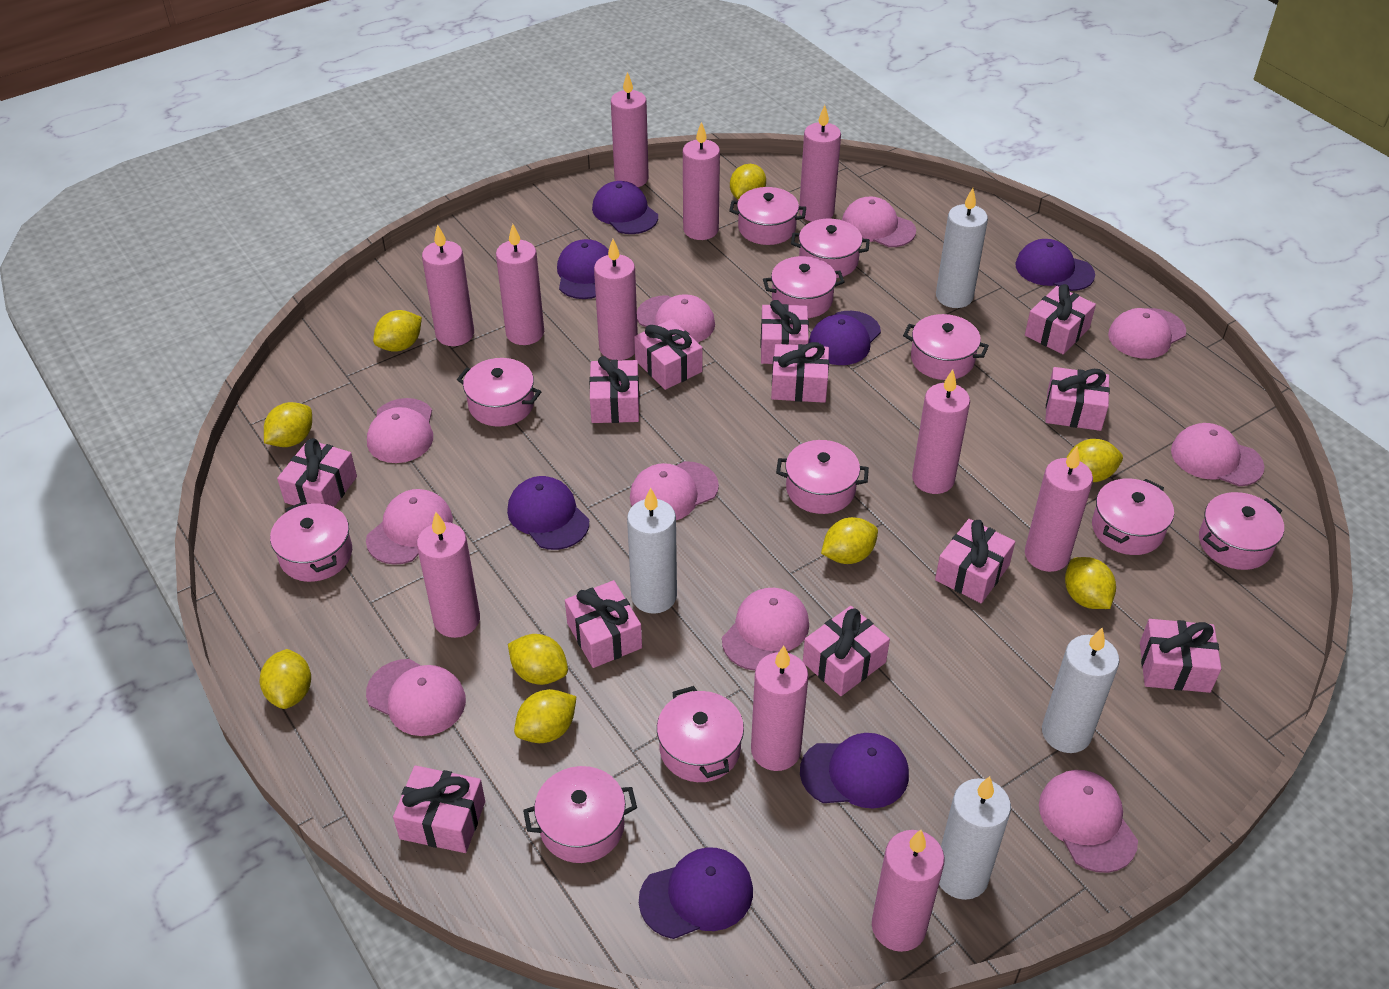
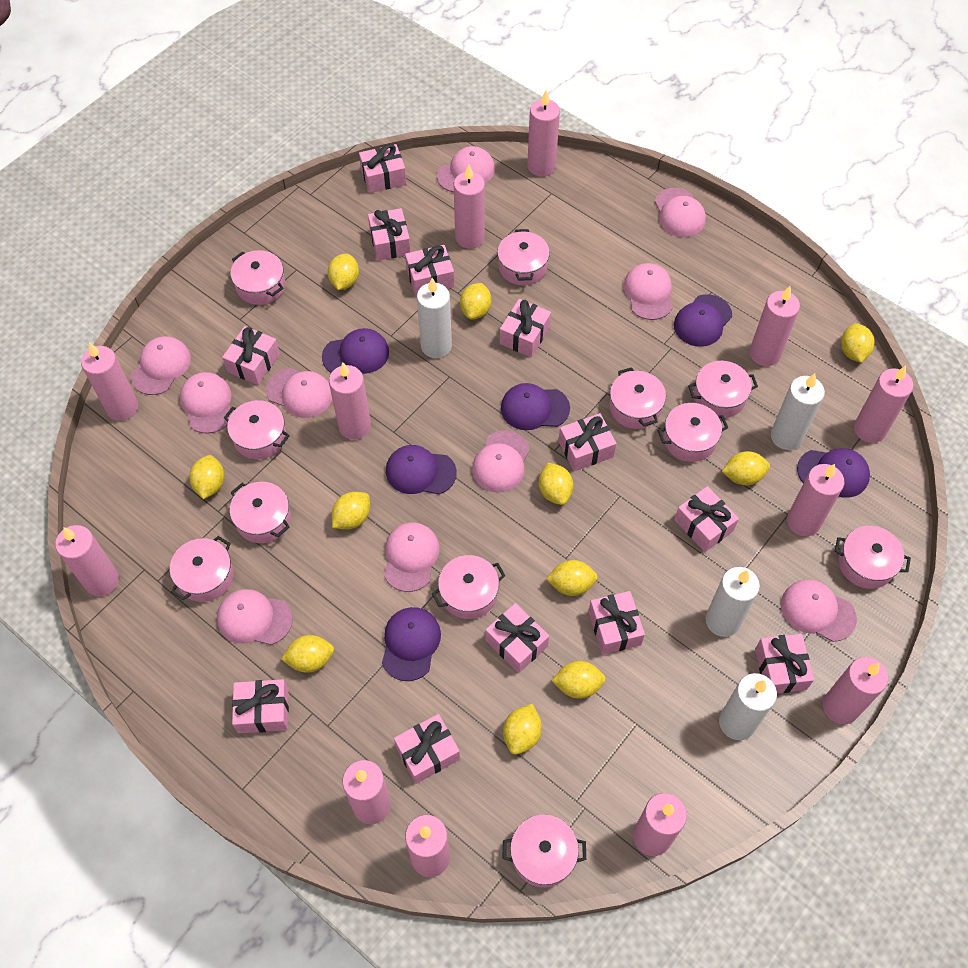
pink candle: [417,512,480,638] [422,224,474,346] [496,224,544,345] [594,239,638,360] [611,72,649,187] [683,122,720,240] [751,646,808,771] [799,105,841,222] [872,830,945,952] [912,369,970,494] [1025,446,1093,572] = 11 -> [55,525,119,596] [81,342,138,421] [329,363,371,440] [342,760,391,824] [405,815,450,877] [454,164,485,249] [527,90,560,176] [633,793,687,856] [750,286,800,366] [787,464,844,536] [823,657,888,724] [854,366,913,443] = 12
purple cap: [507,476,589,550] [557,239,609,299] [592,181,658,234] [639,847,753,939] [800,733,909,808] [809,311,881,365] [1015,239,1095,291] = 7 -> [322,328,389,374] [382,607,441,681] [386,445,457,494] [501,383,570,430] [674,294,732,347] [797,448,870,498] = 6
yellow lemon: [260,649,311,709] [264,402,312,447] [373,310,422,352] [508,634,568,685] [514,689,577,743] [730,164,766,200] [821,517,878,564] [1065,557,1116,609] [1066,439,1123,482] = 9 -> [189,455,225,499] [281,635,334,673] [328,254,359,290] [332,492,370,529] [460,283,492,320] [503,704,542,755] [539,463,573,505] [546,560,598,596] [551,661,606,699] [722,451,770,485] [841,323,875,363] = 11

